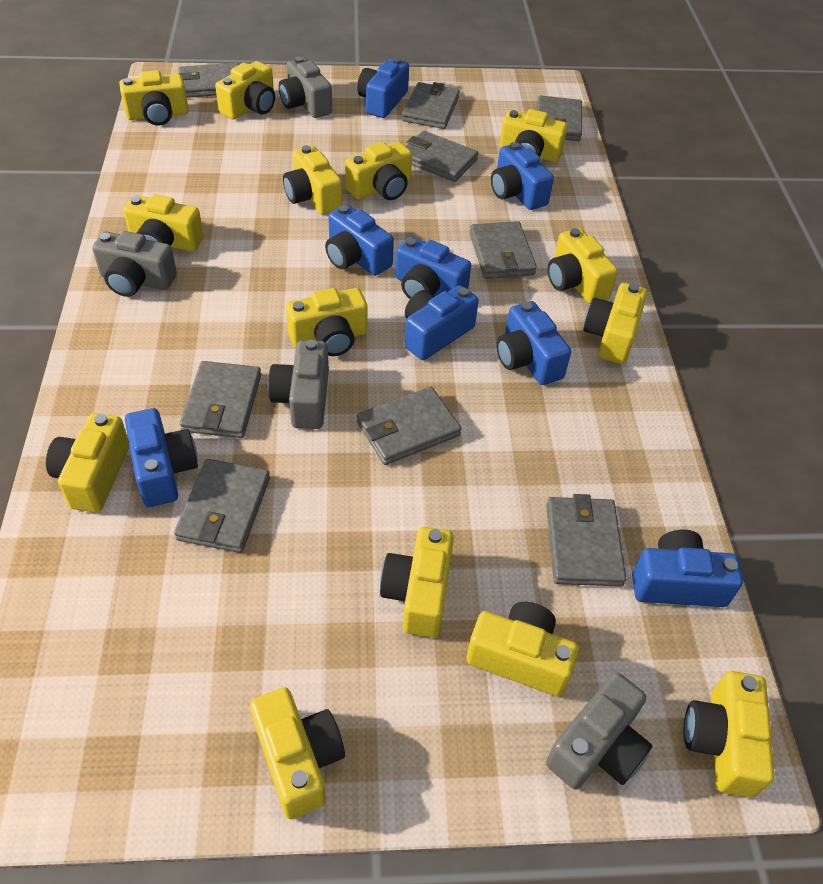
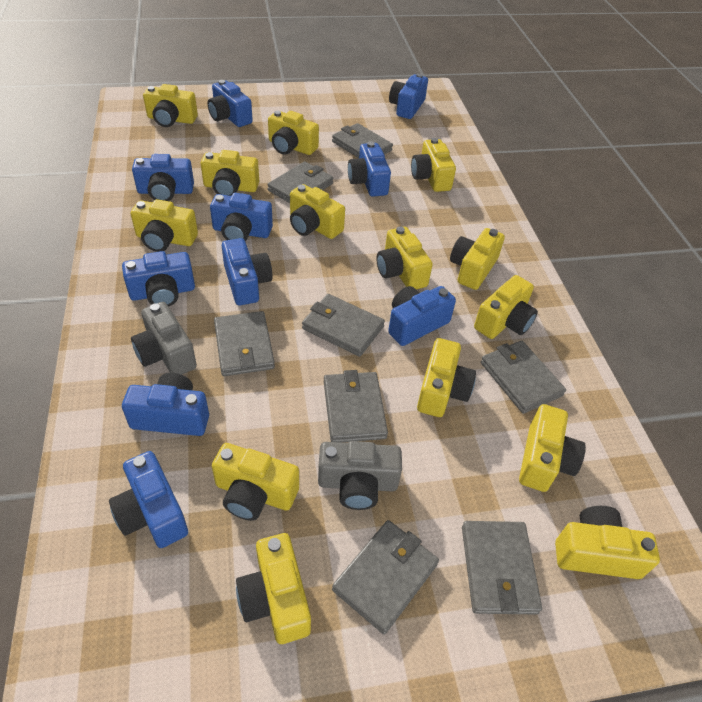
blue camera: [125,408,198,507] [325,204,394,276] [357,57,409,118] [395,236,471,299] [405,285,479,360] [491,142,554,210] [497,301,571,385] [632,530,743,607] = 8 -> [109,451,188,548] [122,251,195,307] [122,373,209,436] [132,154,194,201] [207,80,253,127] [210,193,273,241] [222,238,273,305] [348,142,391,197] [388,286,456,346] [389,73,428,119] = 10
grey camera: [92,231,177,297] [268,340,329,429] [279,57,332,118] [546,672,652,790] = 4 -> [131,302,197,375] [318,441,402,510] = 2
grey wallet: [174,459,270,553] [178,63,240,98] [180,361,261,438] [357,387,461,465] [402,82,460,129] [406,131,478,182] [469,221,537,279] [537,95,582,141] [546,494,626,587] = 9 -> [214,311,275,376] [267,161,333,203] [302,294,385,357] [324,370,388,443] [332,123,393,158] [332,520,439,634] [462,521,542,614] [481,341,566,414] = 8

